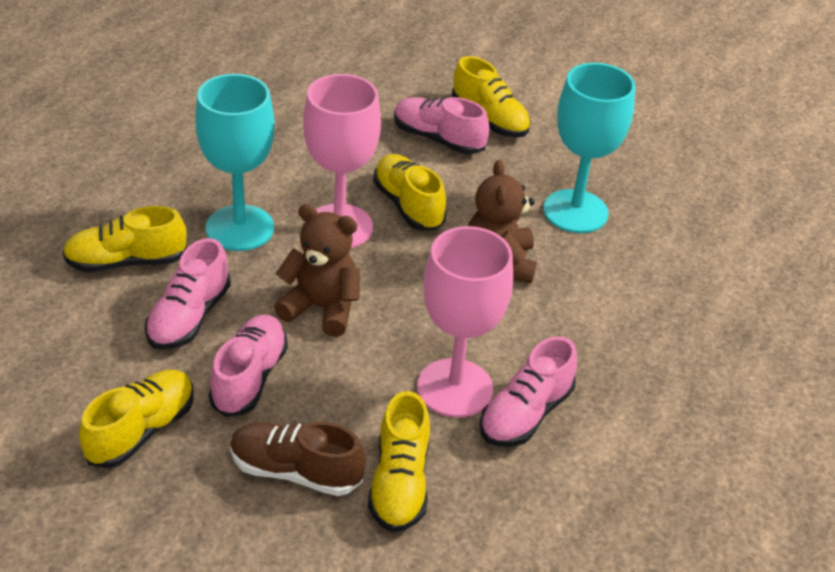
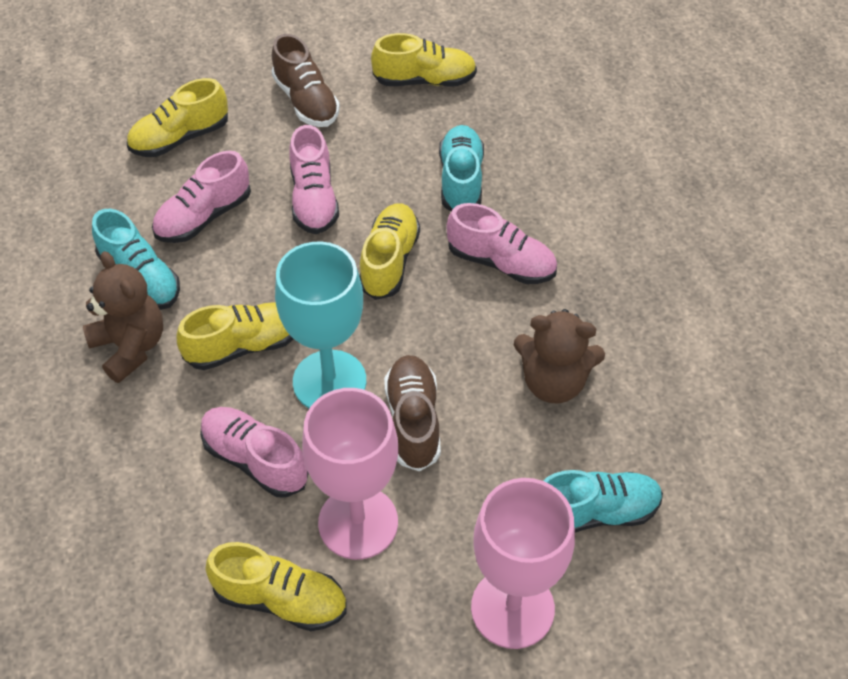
brown shoe: [230,422,366,496] = 1 -> [271,34,340,127] [384,355,441,471] = 2
turquoise goblet: [195,74,275,251] [543,63,635,233] = 2 -> [275,241,366,408] = 1
turquoise shoe: none = 0 -> [92,209,180,310] [439,125,484,211] [543,470,663,533] = 3

